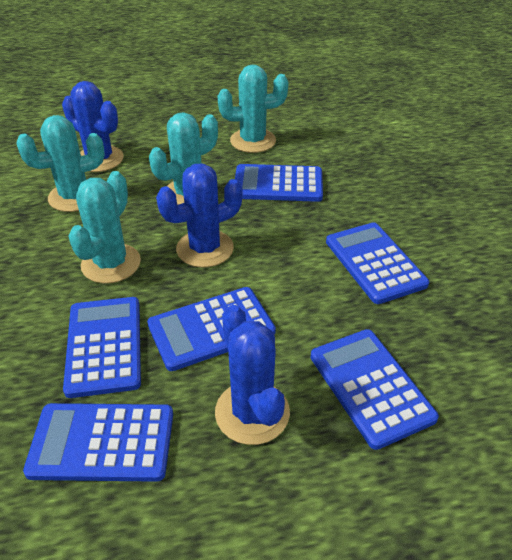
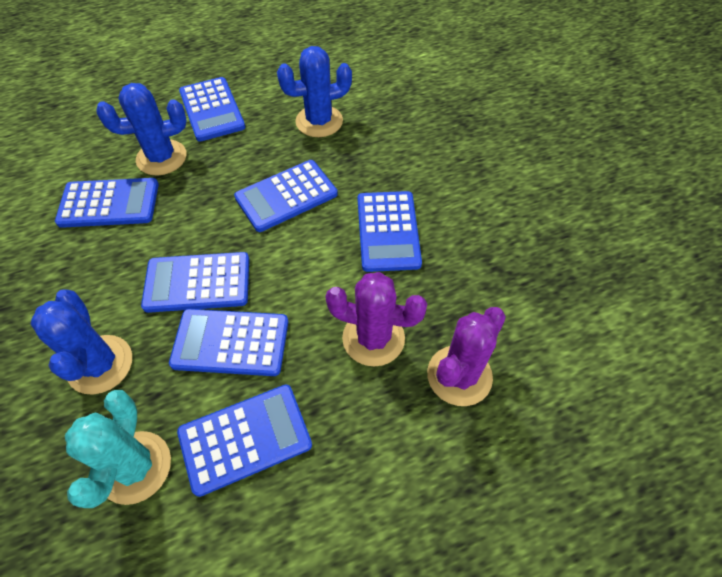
blue calculator: [23,403,173,482] [63,297,141,398] [147,287,276,371] [235,164,323,202] [311,329,439,450] [326,222,429,304] = 6 -> [55,178,159,228] [141,252,249,313] [169,309,288,376] [177,385,312,497] [179,77,245,142] [234,160,338,232] [358,191,422,272] = 7
purple cactus: none = 0 -> [325,272,427,367] [427,307,506,406] = 2
turquoise cactus: [16,115,105,212] [68,171,141,283] [149,112,218,205] [218,65,289,153] = 4 -> [65,390,171,508] = 1

